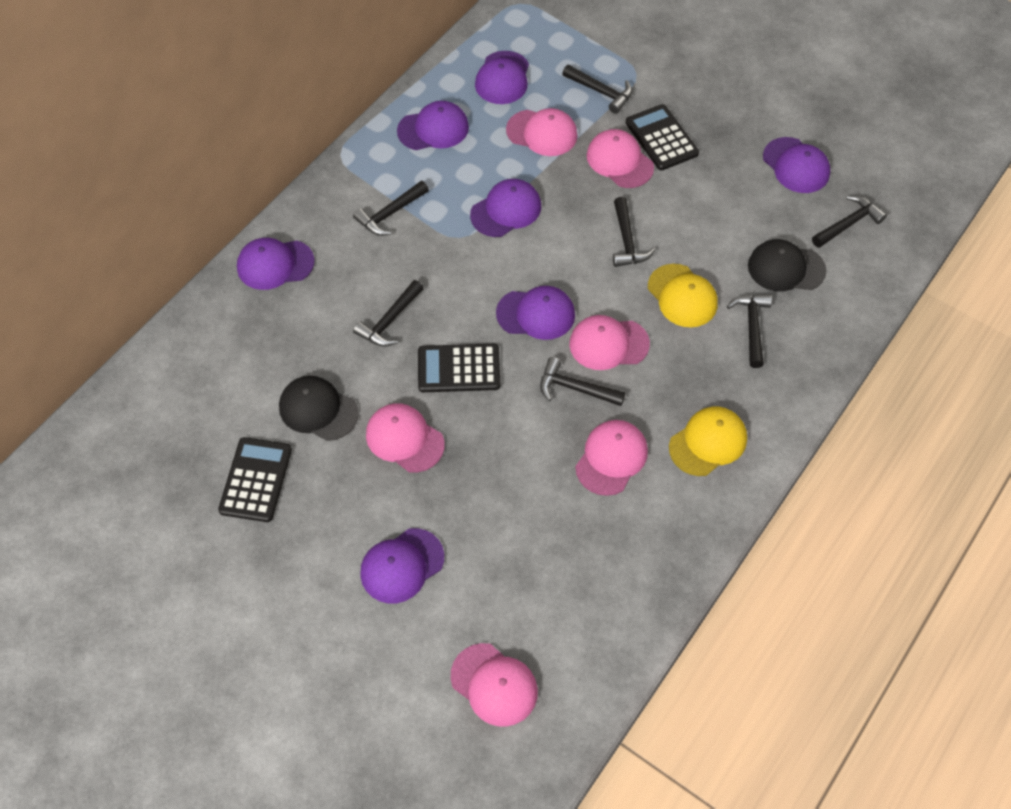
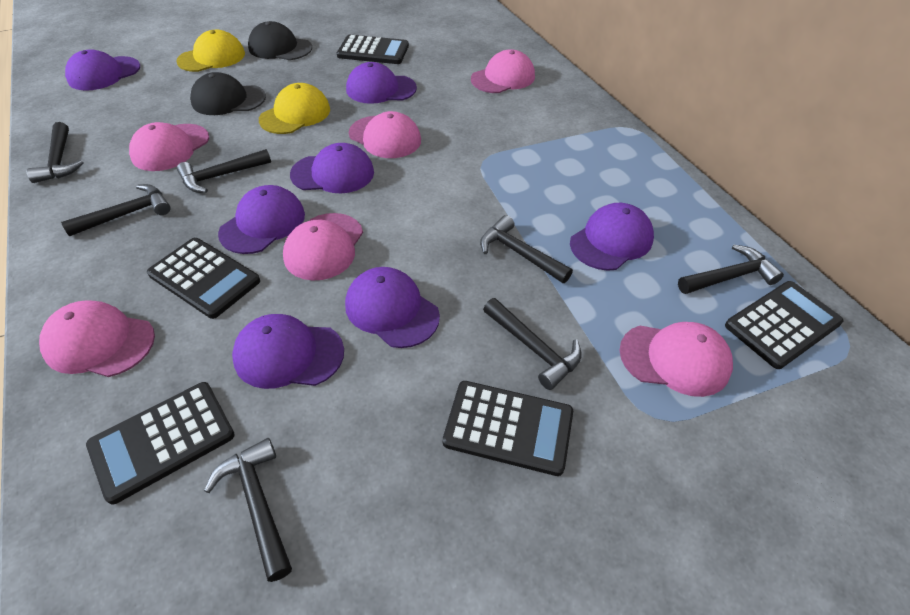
black calculator: [218,437,292,522] [418,344,500,392] [625,104,699,171] = 3 -> [86,382,235,505] [147,238,260,319] [337,34,409,64] [443,381,573,476] [725,281,843,369] = 5

